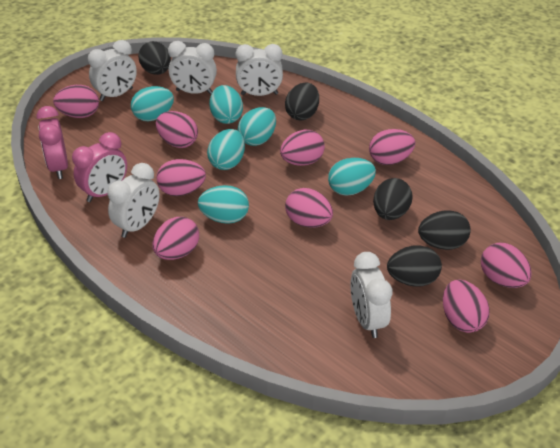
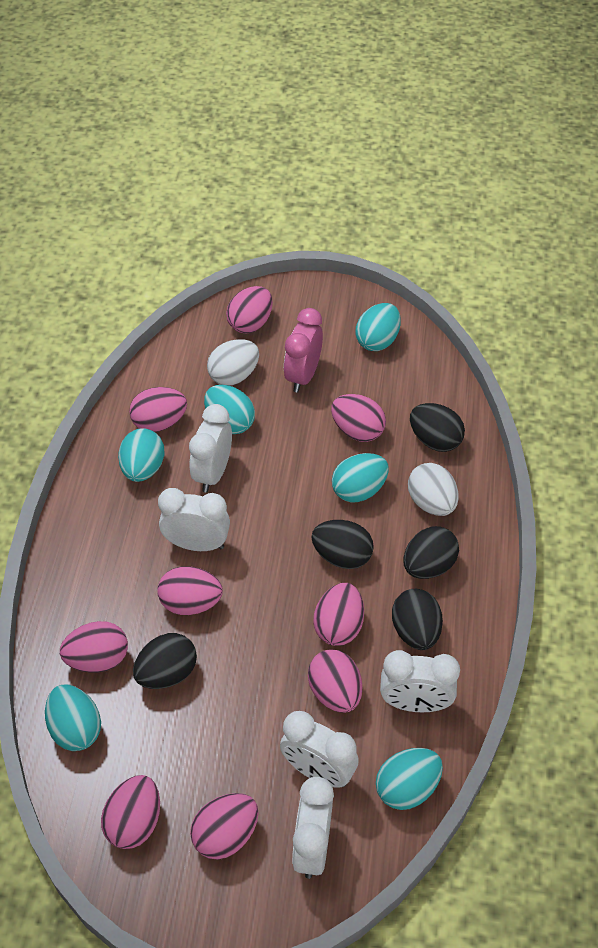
pink clock: [37,106,68,179] [72,132,127,202] = 2 -> [284,308,323,392] = 1
white egg: none = 0 -> [207,339,259,386] [408,463,459,516] = 2

